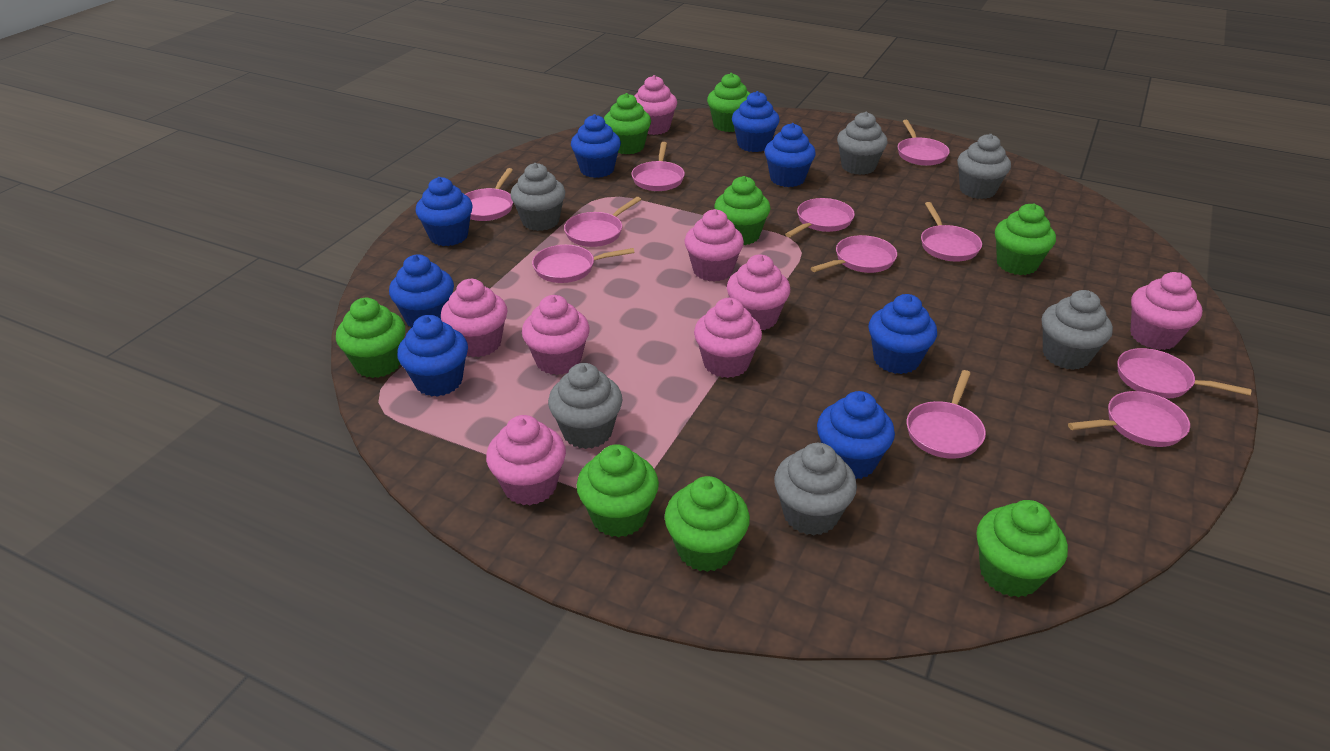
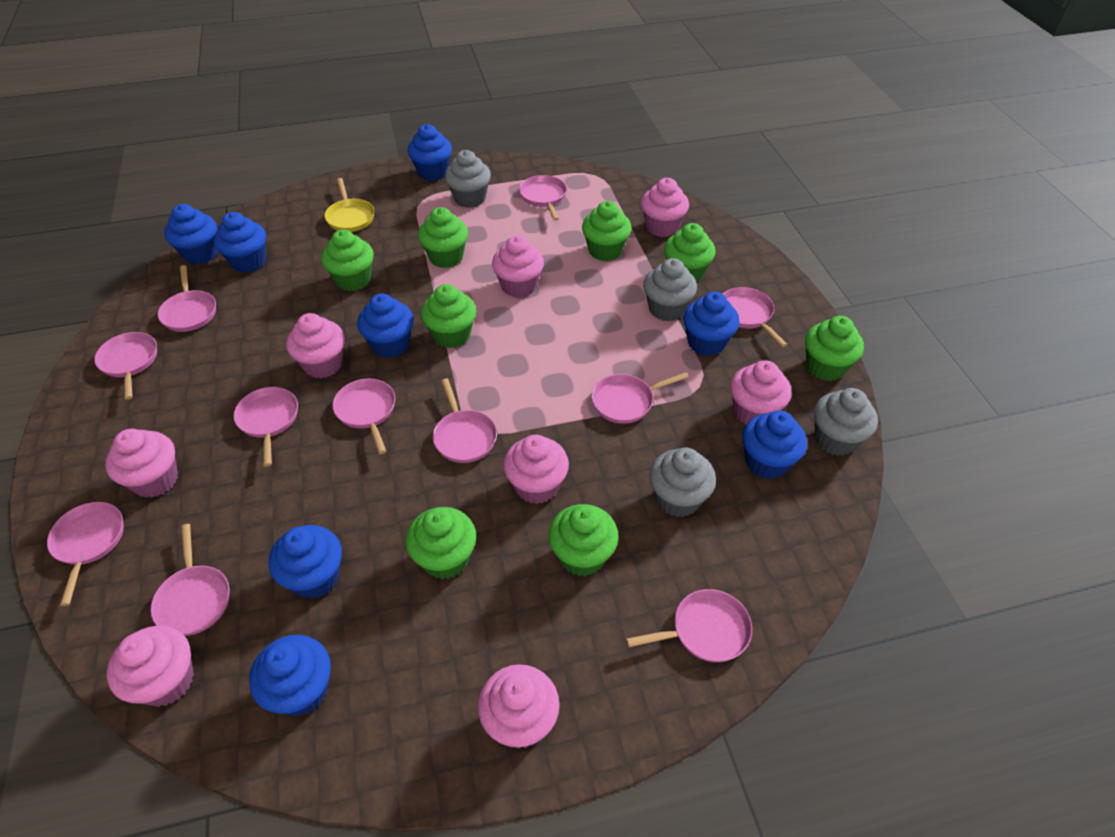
grey cupcake: [510,163,565,231] [548,363,623,449] [774,443,857,535] [837,112,888,175] [957,134,1011,199] [1042,290,1113,370] = 6 -> [445,150,491,208] [643,258,697,321] [649,447,716,517] [814,388,878,456] = 4
yellow pan: none = 0 -> [324,178,375,232] = 1

